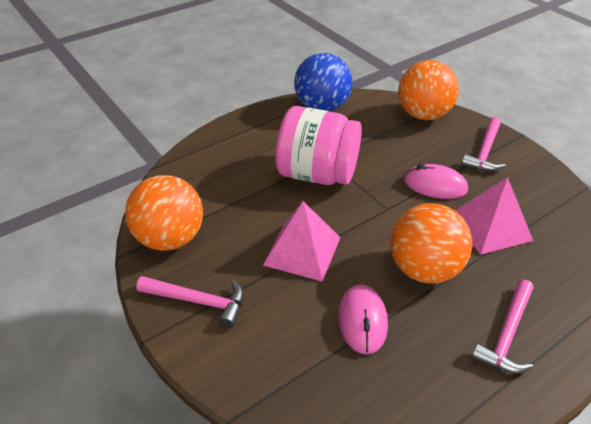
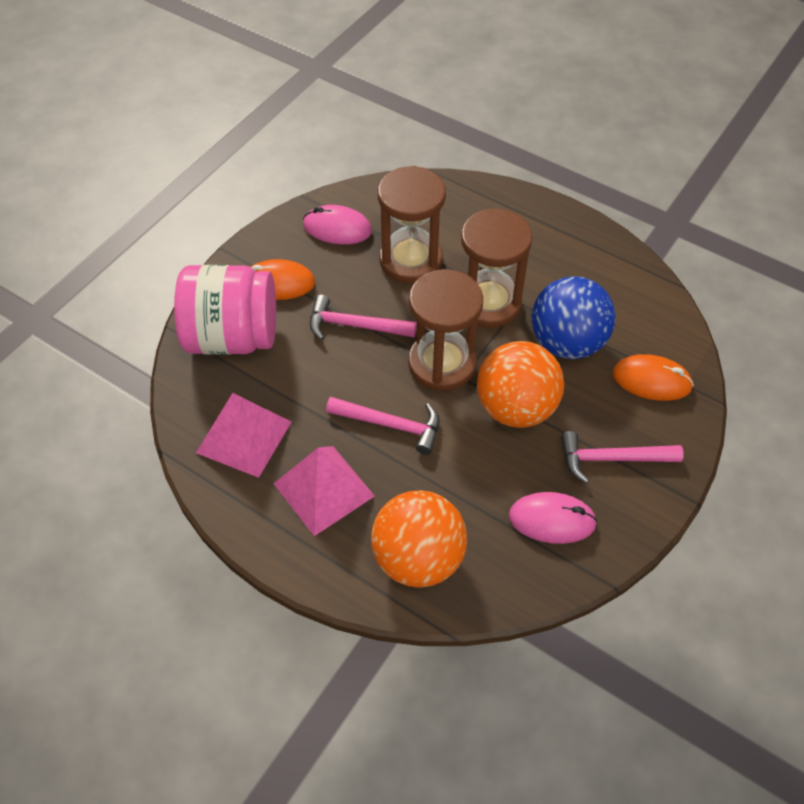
brown hourglass: none = 0 -> [378,166,446,283] [408,269,483,391] [461,208,532,328] = 3
orange ball: [125,175,203,251] [390,203,472,284] [398,60,459,120] = 3 -> [371,490,467,588] [477,341,564,428] = 2
orange mouse: none = 0 -> [250,259,315,300] [613,354,694,401] = 2

